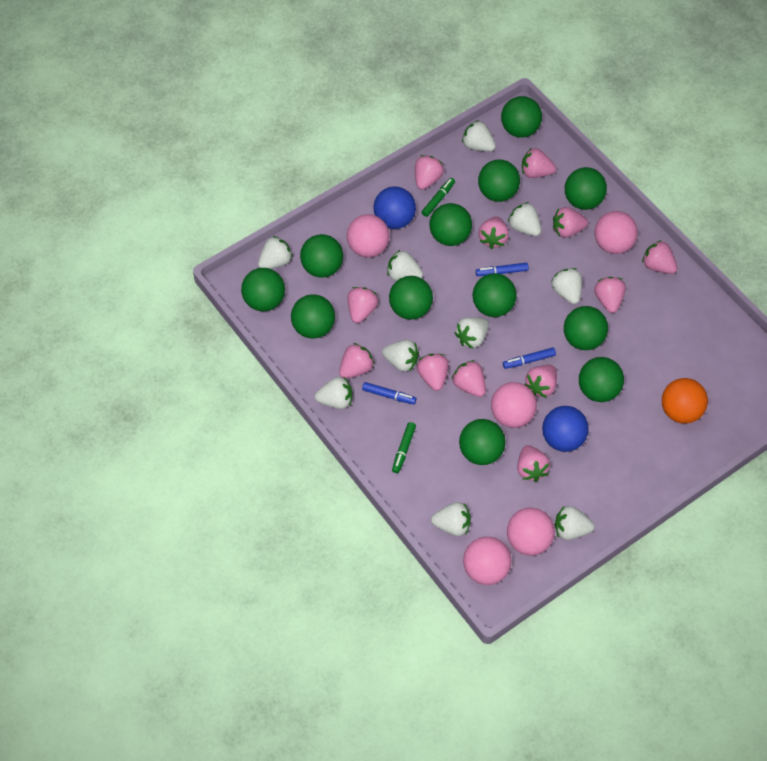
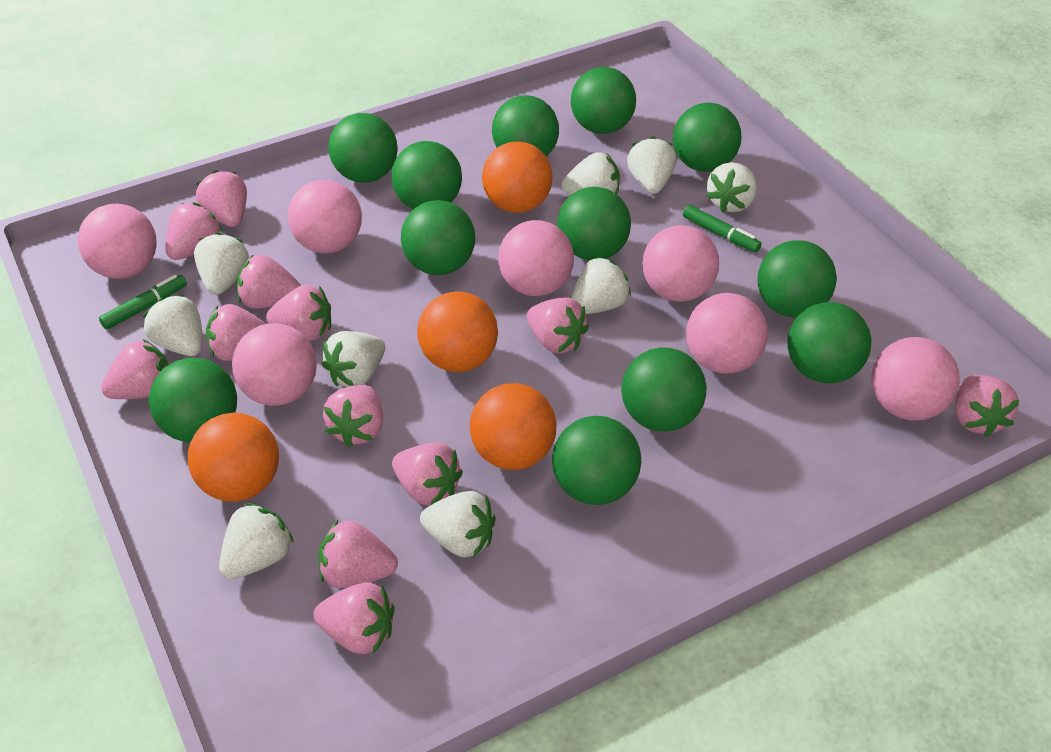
blue ball: [374,186,416,229] [542,406,589,452] = 2 -> none = 0
blue marker: [362,382,416,405] [476,263,529,276] [503,347,556,369] = 3 -> none = 0
orange ball: [662,378,708,424] = 1 -> [188,413,279,502] [417,291,498,372] [470,383,557,470] [482,141,553,213] = 4
pink ball: [347,214,390,257] [463,537,512,585] [491,382,537,428] [507,508,555,556] [595,211,638,254] = 5 -> [78,204,157,279] [232,323,317,406] [288,180,362,253] [498,220,574,296] [642,225,719,302] [686,293,768,374] [872,337,960,421] = 7
white strawberry: [258,236,293,269] [315,377,352,409] [382,340,419,372] [387,250,423,281] [431,502,471,536] [455,317,489,349] [462,120,496,151] [508,202,541,236] [551,268,582,304] [555,506,595,540] = 10 -> [143,294,203,356] [194,232,249,295] [219,503,294,579] [322,331,385,387] [420,491,496,558] [562,152,620,195] [571,256,631,314] [627,136,677,194] [706,162,757,213] = 9

